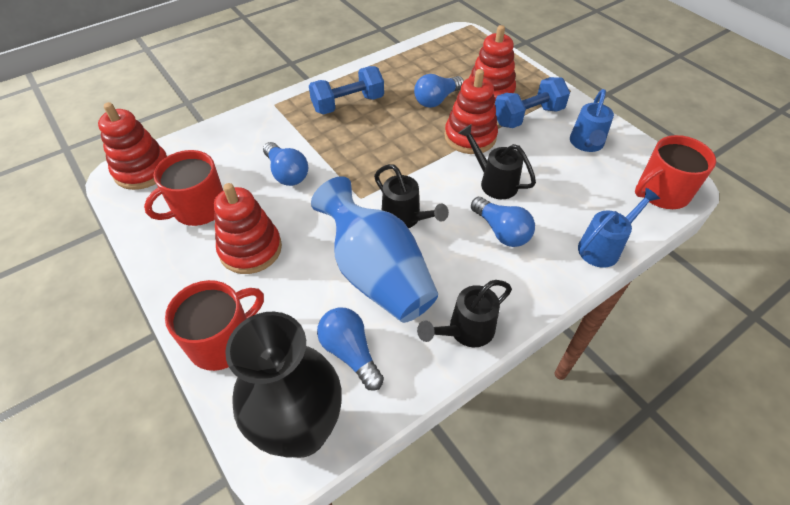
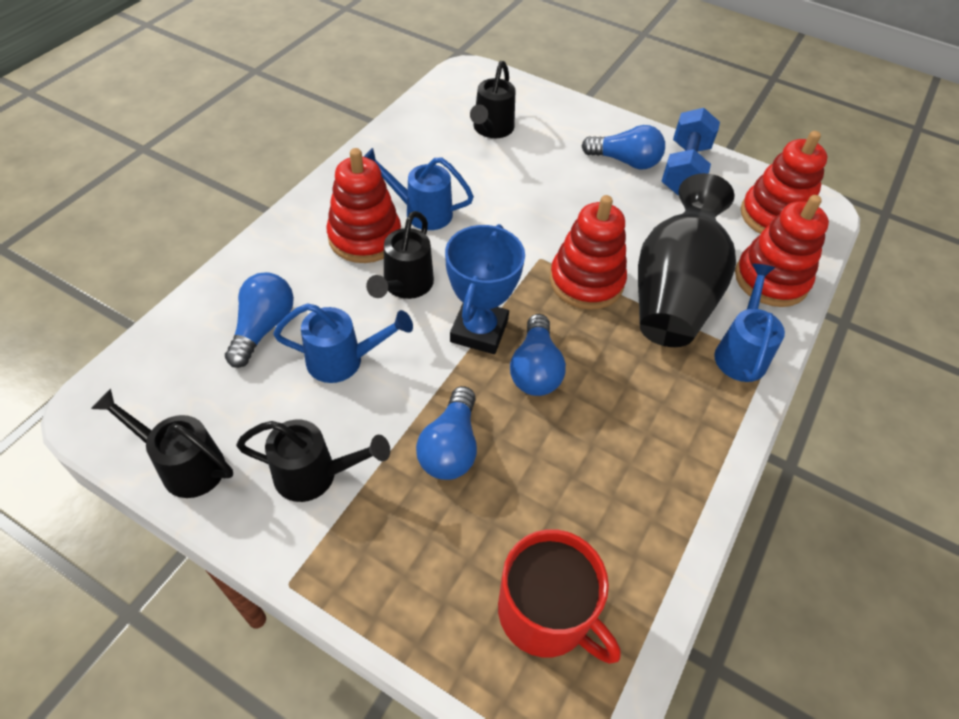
black watering can: [374,164,449,228] [417,280,512,347] [459,124,536,199] = 3 -> [91,389,233,498] [236,419,390,502] [366,211,434,299] [470,61,515,138] = 4
blue dumbbell: [309,66,384,115] [495,77,570,128] = 2 -> [661,108,720,196] = 1
blue trophy: none = 0 -> [445,224,525,354] = 1
blue vase: [311,176,438,323] = 1 -> none = 0
blue watering can: [570,89,614,152] [578,188,660,268] = 2 -> [273,303,413,383] [364,148,474,230] [714,264,785,382] = 3
red mug: [144,150,223,226] [165,280,264,371] [635,135,716,209] = 3 -> [498,529,621,664] = 1

